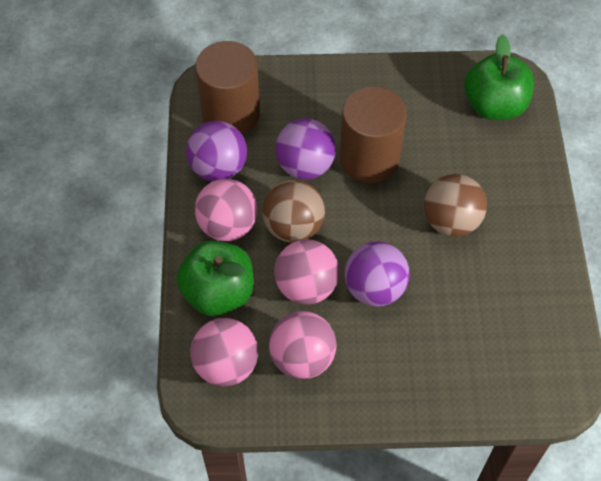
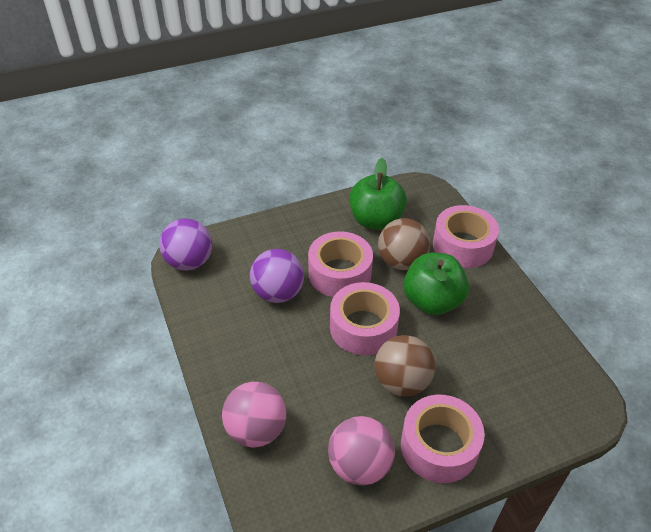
brown cylinder: [195,41,260,134] [340,86,407,183] = 2 -> none = 0
pink ball: [190,318,258,386] [195,178,257,241] [269,311,336,379] [274,239,339,304] = 4 -> [222,382,286,447] [328,416,395,485] = 2
pink tape: none = 0 -> [308,231,373,297] [330,282,400,355] [401,395,485,483] [433,205,499,268] = 4
purple ball: [186,121,247,181] [275,118,336,180] [344,241,410,307] = 3 -> [159,218,212,271] [250,249,304,303] = 2

